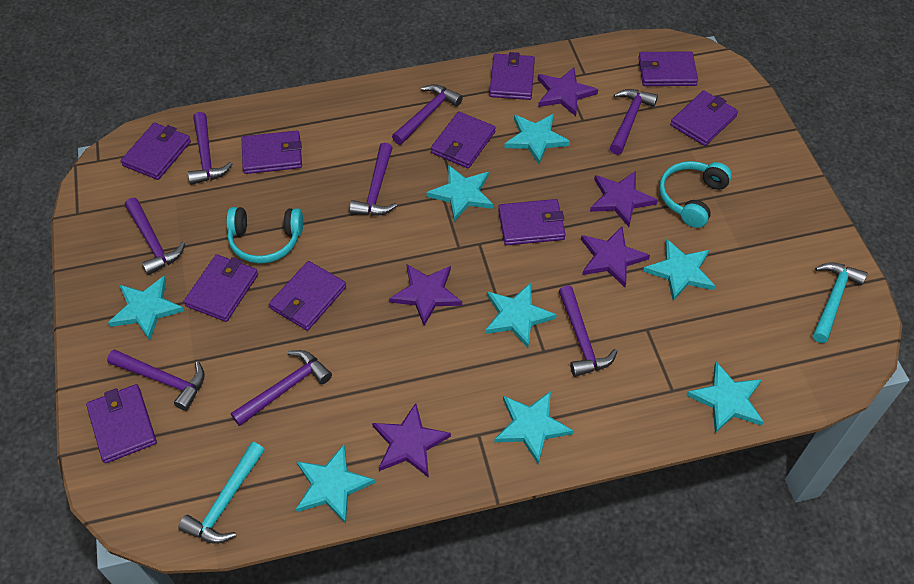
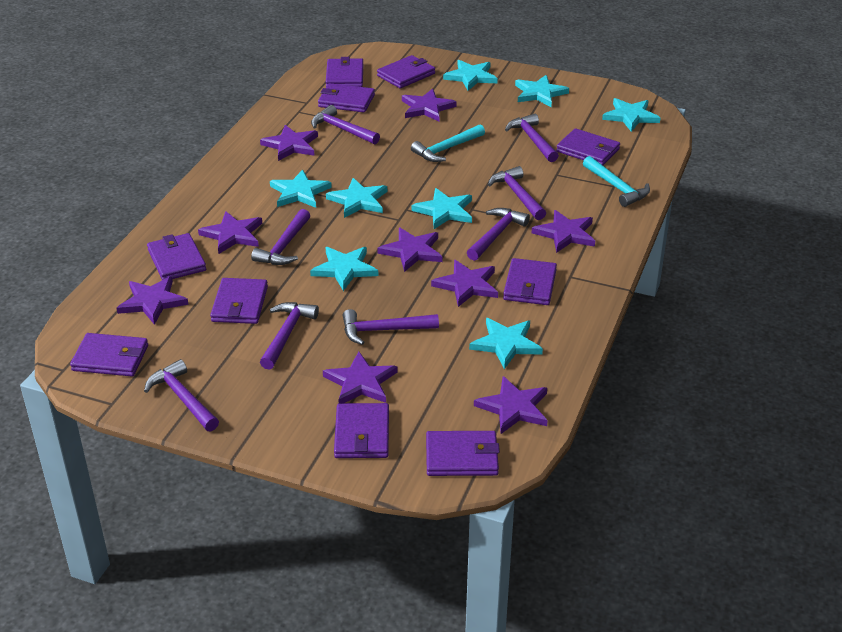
purple star: [372,403,451,478] [389,264,462,326] [538,67,598,116] [581,227,650,287] [590,171,658,227] = 5 -> [117,276,189,325] [198,211,262,254] [260,125,318,161] [323,352,398,403] [377,228,443,272] [402,89,457,122] [431,260,498,307] [474,376,548,434] [532,210,595,253] = 9
turquoise headphones: [226,207,303,264] [659,161,732,228] = 2 -> none = 0

